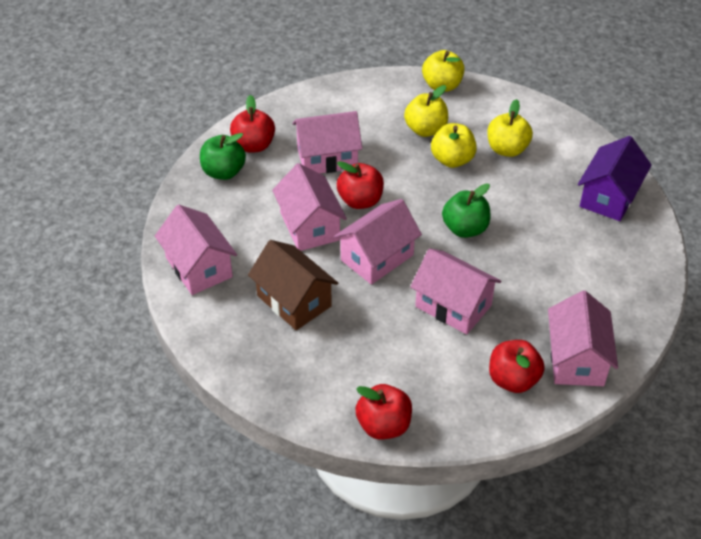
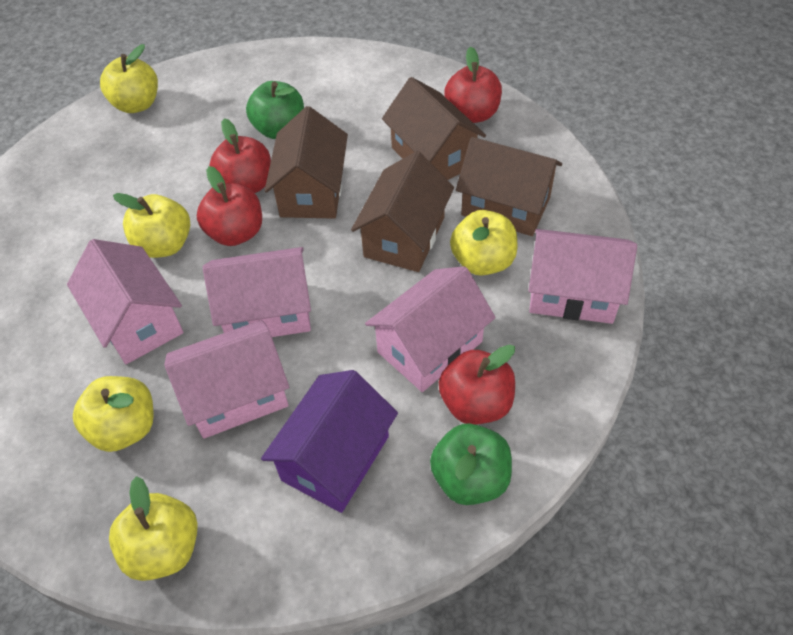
brown house: [248,240,338,330] = 1 -> [264,106,348,219] [351,151,454,272] [382,77,486,180] [456,137,562,236] = 4
pink house: [155,205,237,295] [272,163,347,251] [292,111,362,174] [334,199,422,285] [410,248,501,335] [548,291,618,386] = 6 -> [67,239,184,364] [164,320,289,439] [203,247,311,337] [365,266,496,392] [528,229,637,324] = 5
yellow apple: [404,85,448,137] [422,50,465,92] [431,123,477,168] [487,99,533,157] = 4 -> [73,376,154,452] [100,44,158,113] [109,476,198,581] [113,193,190,258] [450,210,517,276] = 5

